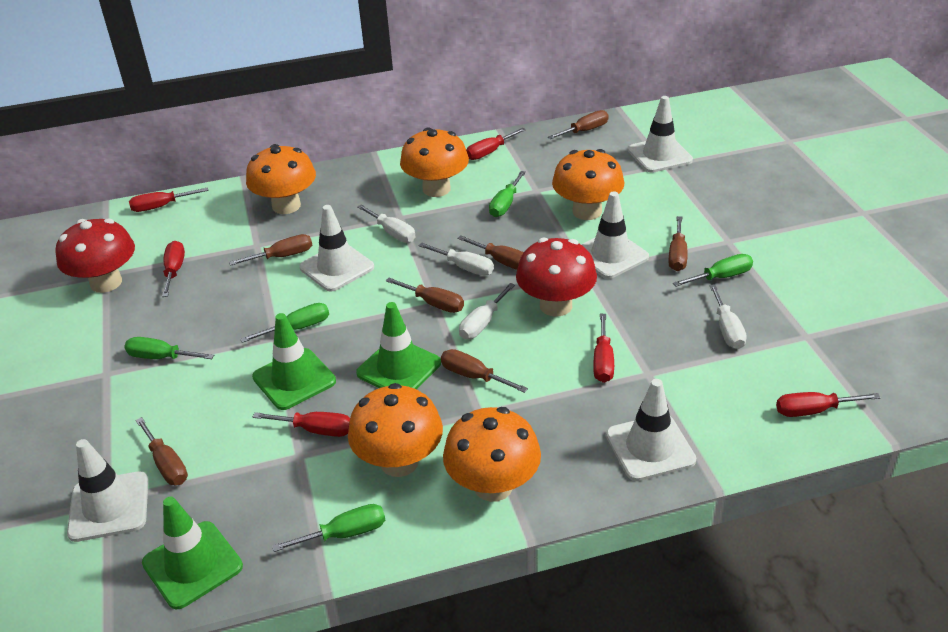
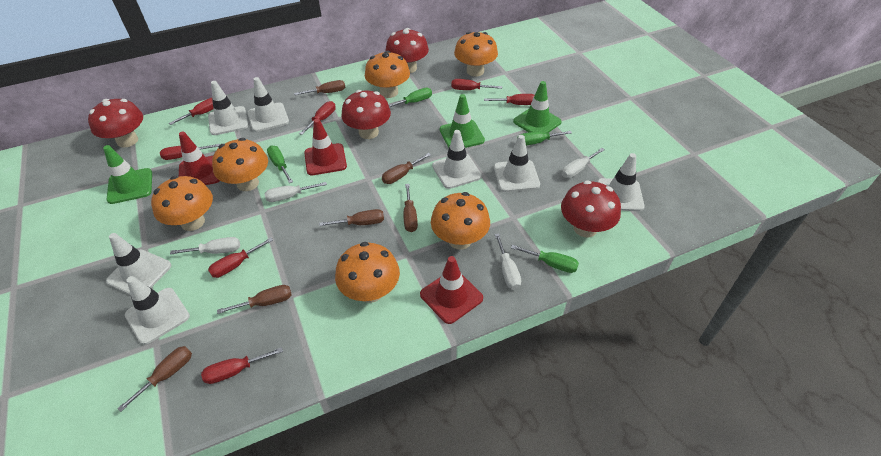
brown screwdriver: [136,417,188,485] [229,234,312,266] [386,278,464,313] [441,349,528,393] [457,235,524,270] [547,110,609,139] [669,216,688,271] = 7 -> [117,346,192,412] [217,285,291,314] [294,80,346,95] [319,209,384,226] [382,153,431,184] [404,184,418,232] = 6
green screwdriver: [124,337,214,359] [240,303,329,343] [272,504,385,552] [489,171,526,217] [673,254,753,287] = 5 -> [267,145,293,183] [389,88,432,108] [511,245,579,273] [517,131,572,145] = 4
orange mushroom: [246,144,316,214] [348,383,443,477] [400,128,469,197] [443,407,541,502] [552,149,624,220] = 5 -> [151,176,213,231] [212,138,268,191] [335,242,400,303] [365,51,410,98] [431,192,490,250] [454,32,498,77] = 6
red mushroom: [56,218,135,293] [516,238,597,316] = 2 -> [88,99,143,148] [341,90,391,139] [385,28,429,73] [561,180,621,237] = 4
red screwdriver: [129,187,209,212] [162,241,185,297] [253,412,350,437] [466,128,526,160] [593,314,614,383] [776,392,880,417] = 6 -> [160,144,220,160] [169,98,214,125] [201,347,283,384] [208,238,273,278] [299,101,336,135] [451,79,502,90] [484,94,535,105] = 7
red traffic cone: none = 0 -> [179,131,220,185] [304,119,347,176] [420,256,483,324] = 3
white traffic cone: [67,439,148,542] [299,205,374,291] [581,191,649,279] [606,379,696,481] [628,96,693,173] = 5 -> [106,233,171,295] [125,276,190,345] [208,81,248,135] [247,77,289,132] [432,130,482,189] [494,135,540,192] [597,153,645,211] = 7

